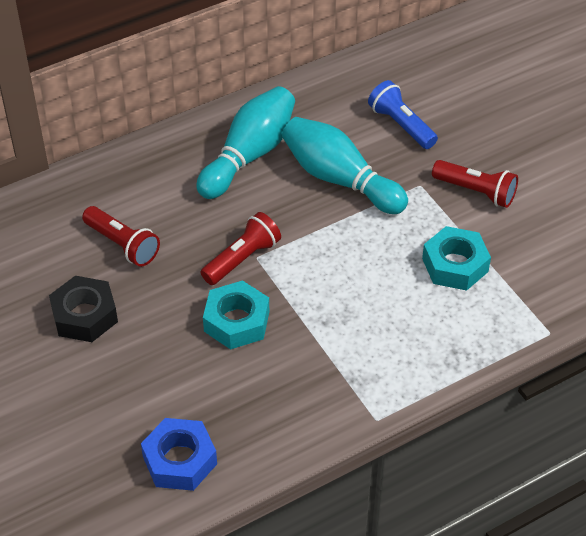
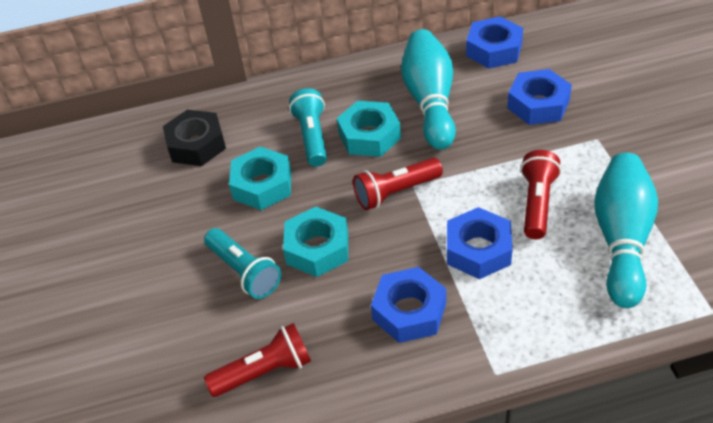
blue flashlight: [368,80,438,149] = 1 -> none = 0
blue nut: [141,418,217,491] = 1 -> [371,267,446,343] [447,207,513,279] [466,16,523,69] [507,69,572,125] = 4
turquoise flashlight: none = 0 -> [204,228,282,299] [289,88,327,167] = 2
turquoise nut: [203,280,269,349] [422,226,491,291] = 2 -> [229,147,291,210] [283,207,348,277] [337,101,401,157] = 3

